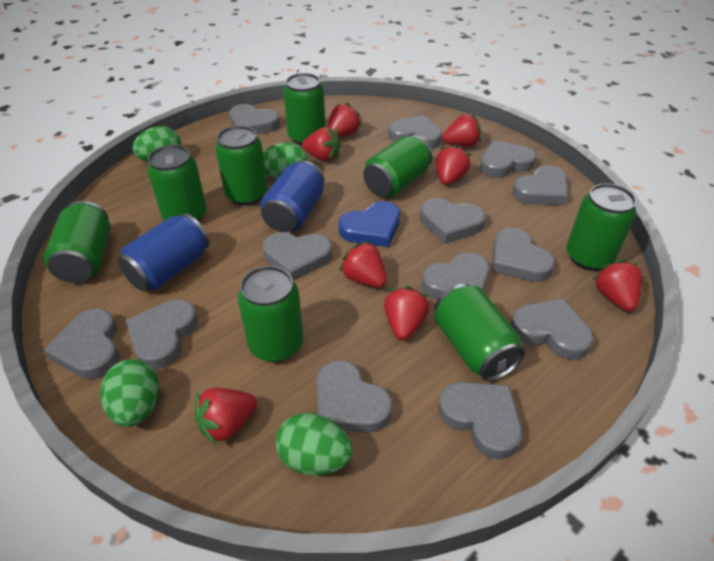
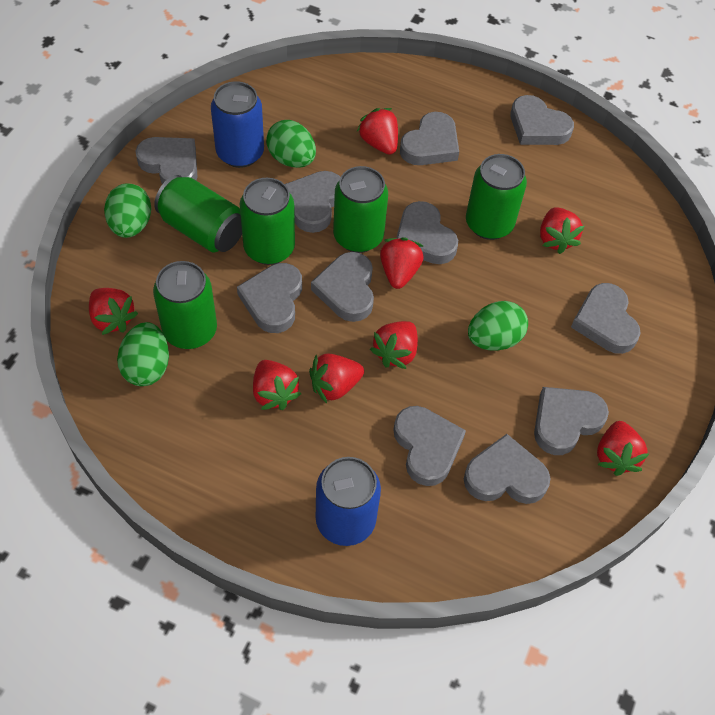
blue heart: [339,201,400,247] = 1 -> none = 0
green can: [43,201,110,283] [147,145,206,222] [215,126,267,205] [237,266,303,362] [283,73,325,145] [363,135,432,197] [435,284,525,381] [566,183,636,271] = 8 -> [153,261,217,349] [154,175,242,252] [240,178,295,265] [333,166,388,253] [466,154,527,240] = 5
grey heart: [44,308,120,380] [126,299,198,369] [229,104,280,134] [263,232,332,281] [317,360,393,433] [388,115,442,149] [420,198,486,244] [422,252,490,299] [438,382,522,460] [480,140,536,178] [492,228,555,282] [511,298,593,360] [512,165,568,206] = 13 -> [136,137,198,184] [237,263,302,333] [285,171,340,233] [311,252,374,322] [393,406,466,486] [396,201,458,264] [400,112,459,165] [464,434,551,504] [511,95,574,145] [534,387,609,455] [571,283,641,354] = 11

